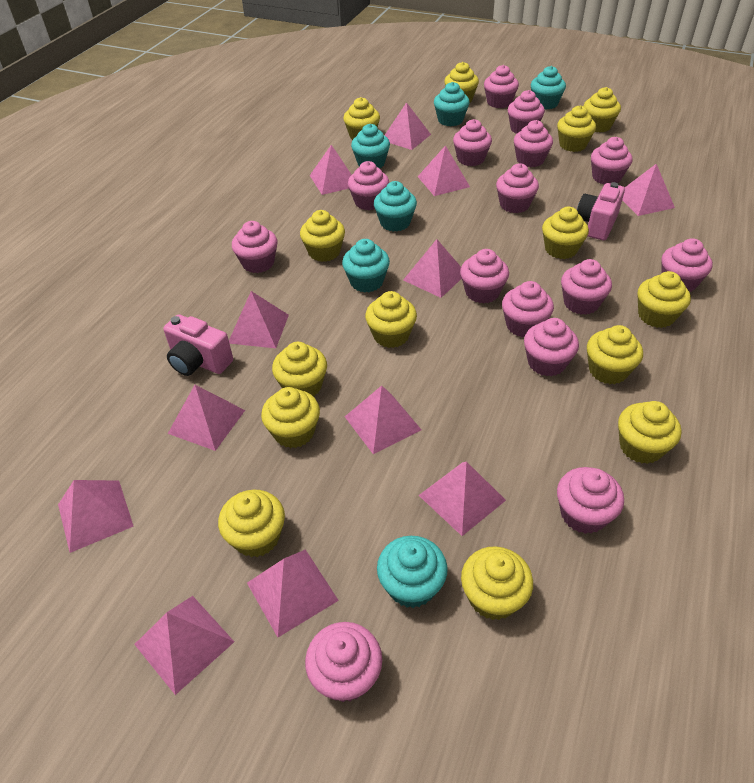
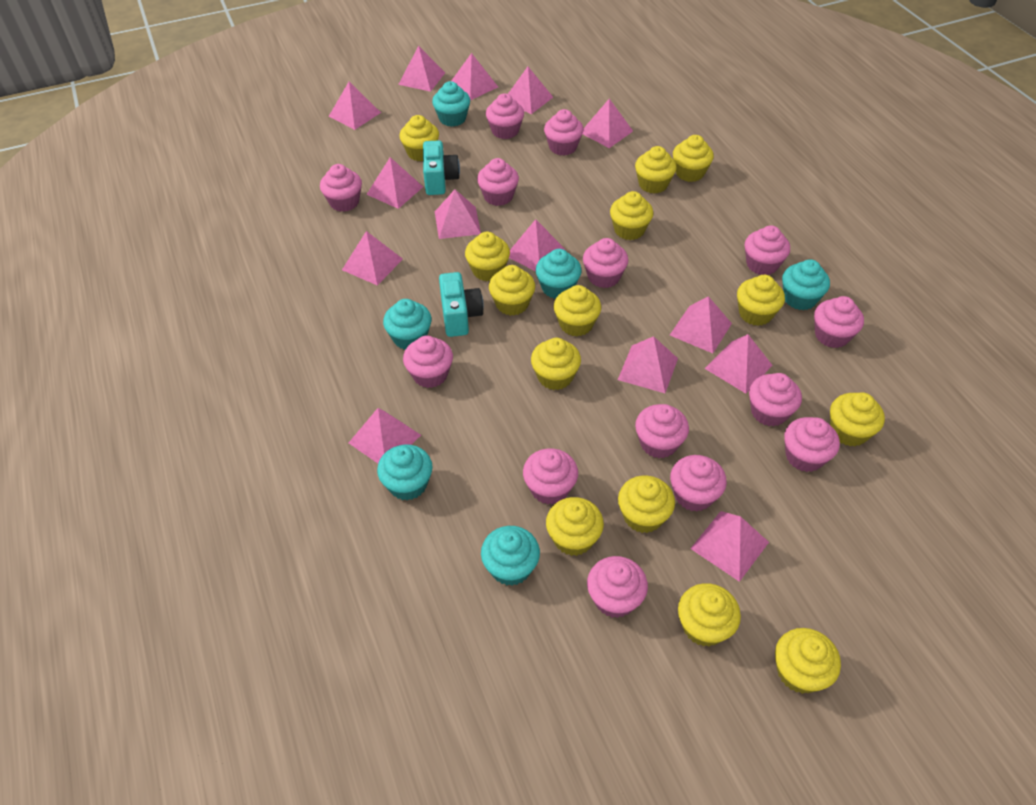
pink camera: [163,314,233,376] [577,182,625,240] = 2 -> none = 0
pink cupcake: [232,221,278,273] [305,622,382,702] [348,161,389,210] [453,119,492,166] [460,249,509,303] [484,65,519,108] [496,163,539,213] [502,281,554,337] [508,90,545,134] [514,120,553,167] [524,318,579,376] [557,467,624,534] [561,259,612,315] [591,137,633,185] [661,238,713,292] = 15 -> [320,164,362,212] [403,336,453,388] [477,158,519,206] [486,93,524,139] [523,448,578,505] [544,109,583,156] [583,238,628,288] [587,556,648,618] [635,404,689,458] [670,455,727,512] [745,225,790,275] [749,373,802,427] [784,417,840,472] [814,296,864,348] = 14
pink pyramid: [58,480,134,553] [134,596,234,695] [168,385,245,451] [229,291,289,348] [247,549,339,637] [310,145,352,195] [345,386,421,454] [385,102,431,150] [403,239,462,298] [418,145,470,196] [419,461,506,536] [622,164,675,216] = 12 -> [329,82,381,130] [342,231,403,285] [349,408,421,463] [366,157,423,209] [398,46,445,92] [435,189,481,239] [451,53,498,100] [508,67,553,114] [509,219,566,271] [583,99,633,148] [618,336,678,393] [670,296,732,353] [690,511,769,582] [704,334,773,393] = 14
turquoise camera: none = 0 -> [423,140,460,195] [439,272,484,337] = 2

